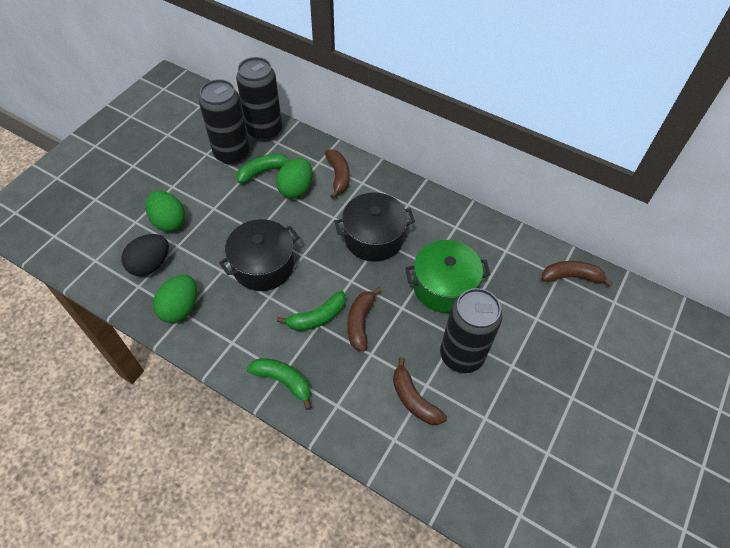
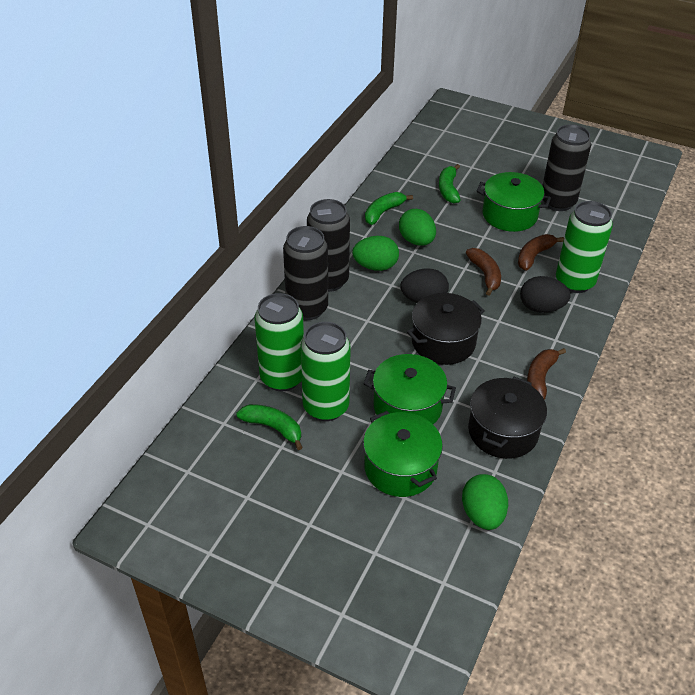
black egg: [121,234,169,276] = 1 -> [400,269,449,303] [520,276,571,313] = 2
brown banana: [325,149,350,199] [347,287,381,352] [393,357,447,425] [542,261,613,287] = 4 -> [466,248,501,296] [518,234,564,270] [527,348,566,400] = 3
green can: none = 0 -> [255,293,304,391] [300,322,351,421] [556,201,613,293] = 3
green pot: [405,240,491,313] = 1 -> [363,411,443,497] [364,354,456,424] [477,172,551,232] = 3

